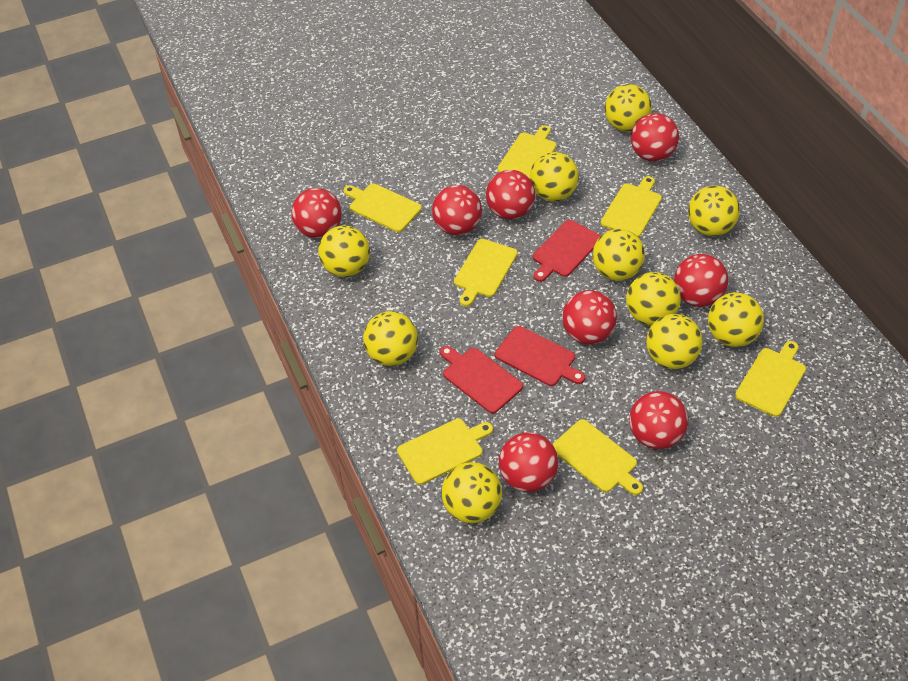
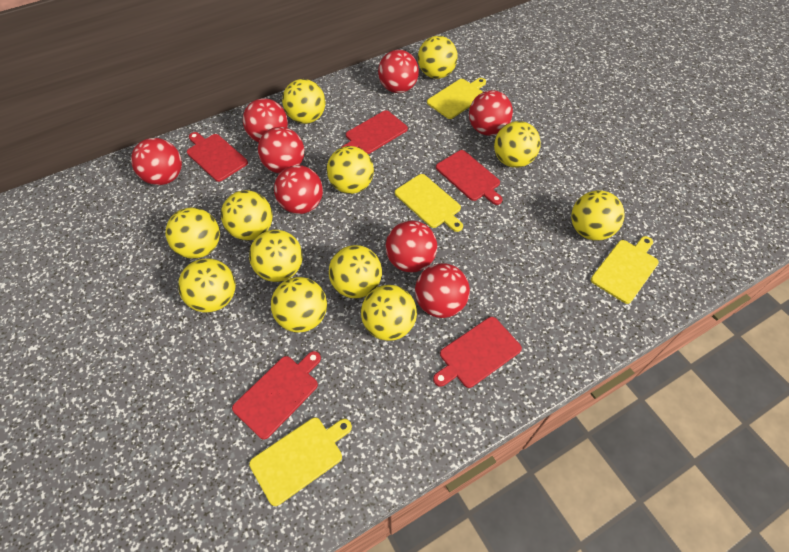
red cutting board: [440,346,523,413] [495,326,585,386] [533,220,601,282] = 3 -> [187,132,248,182] [232,351,321,440] [342,110,408,154] [433,317,522,388] [436,150,503,205] = 5
yellow ball: [318,226,370,277] [363,311,418,366] [441,462,502,523] [530,152,579,202] [593,229,645,281] [605,84,652,132] [626,272,681,326] [646,314,703,369] [688,185,740,236] [708,292,764,347] = 10 -> [166,208,220,259] [178,258,236,313] [221,190,273,240] [249,230,303,282] [271,277,327,333] [282,79,325,124] [327,146,374,194] [329,245,382,299] [361,285,417,341] [418,36,458,79] [494,121,541,168] [571,190,624,241] = 12
yellow cutting board: [343,183,422,232] [397,419,493,485] [454,239,518,306] [497,125,556,178] [552,419,643,495] [601,176,662,237] [735,341,806,417] = 7 -> [249,418,352,506] [395,174,463,232] [427,78,486,119] [591,236,659,304] = 4

